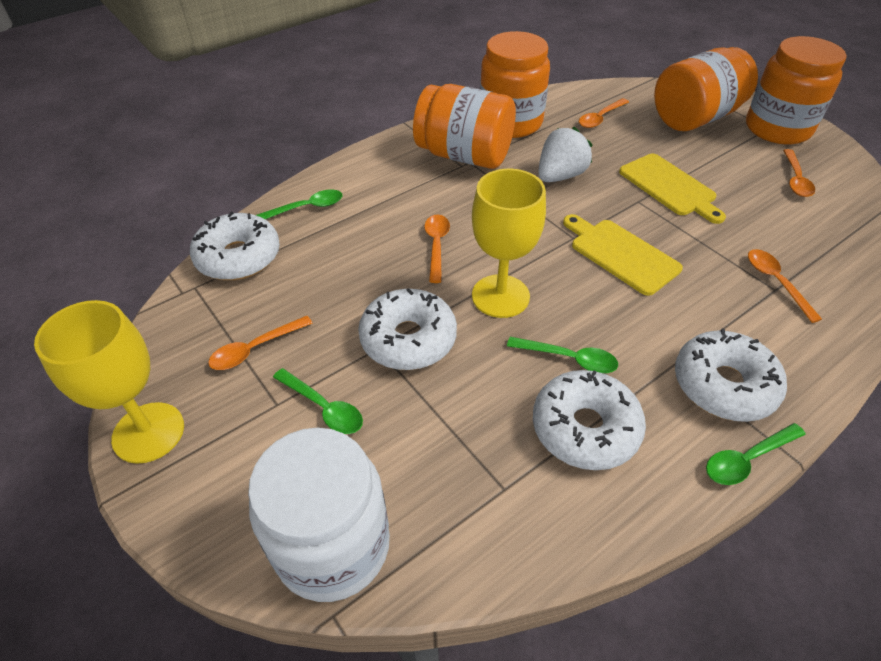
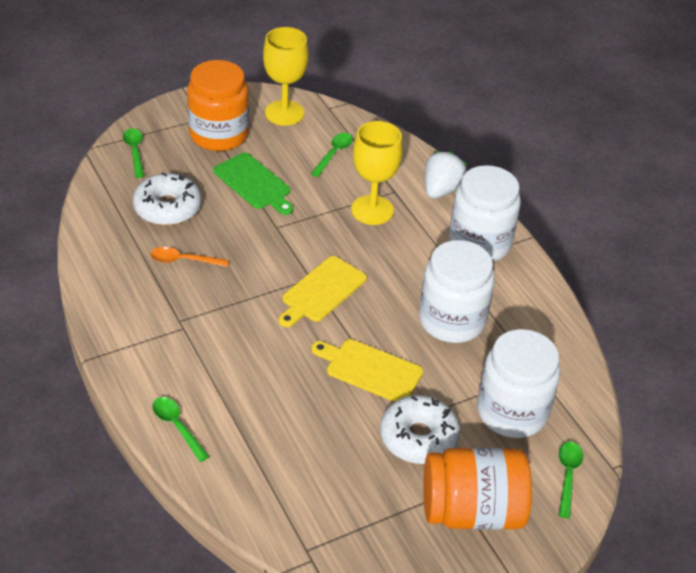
green cutting board: none = 0 -> [213,153,293,215] = 1
orange jar: [413,84,516,169] [480,31,550,138] [654,47,758,131] [746,36,846,145] = 4 -> [187,60,249,151] [423,448,532,530] = 2
orange spoon: [208,316,313,370] [424,214,450,283] [579,98,629,128] [748,249,822,323] [783,149,815,197] = 5 -> [150,247,229,267] = 1
white donut: [190,212,280,280] [358,288,457,370] [533,370,646,470] [675,329,787,422] = 4 -> [133,173,201,226] [380,395,460,464] = 2
white jar: [248,428,390,602] = 1 -> [419,240,495,343] [449,165,521,262] [477,329,560,438] = 3

